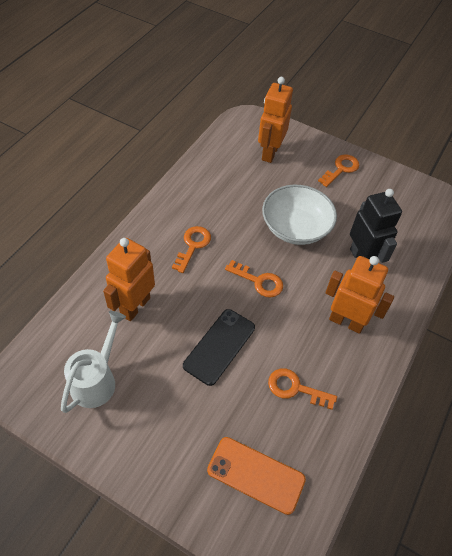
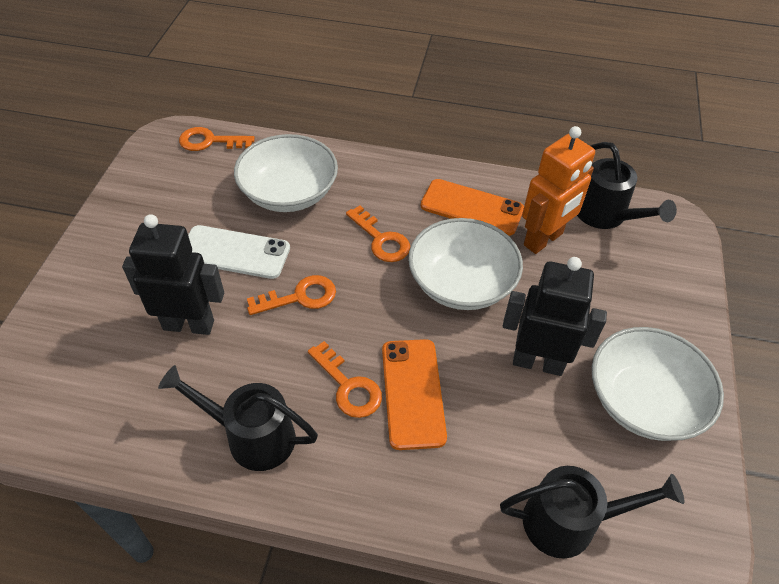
black phone: [183,309,255,386] = 1 -> none = 0
black robot: [350,189,402,263] = 1 -> [122,214,224,335] [503,257,607,376] = 2
black watering can: none = 0 -> [158,365,318,471] [500,466,684,559] [577,142,677,229] = 3
orange phone: [207,437,306,515] = 1 -> [382,339,447,450] [421,179,524,236] = 2
orange robot: [103,238,155,321] [258,77,293,163] [325,256,394,334] = 3 -> [522,126,595,254] = 1
white bowl: [262,185,337,245] = 1 -> [234,134,338,212] [408,218,523,310] [592,327,724,441] = 3
white phone: none = 0 -> [188,225,290,279] = 1
white watering can: [61,311,126,413] = 1 -> none = 0

